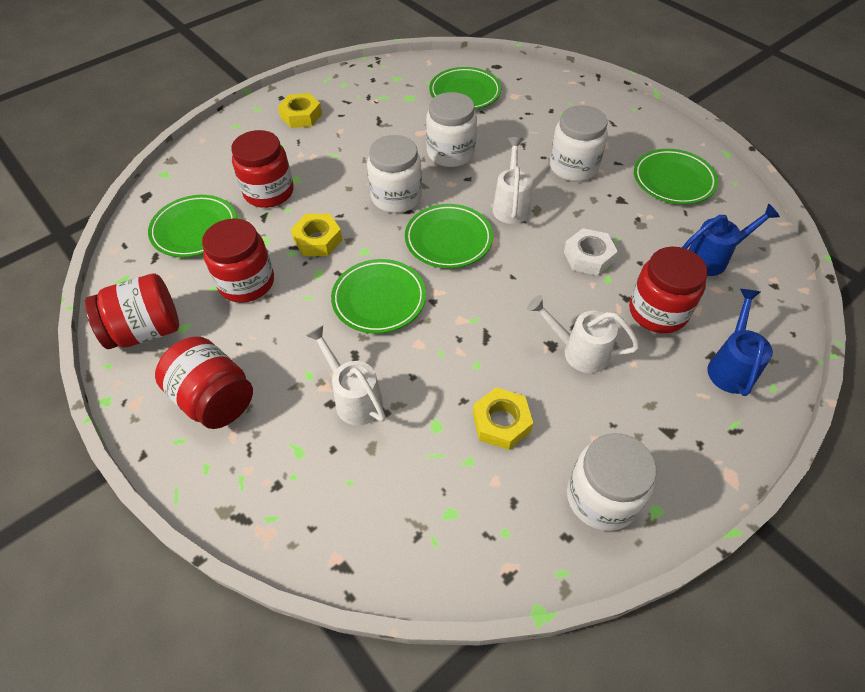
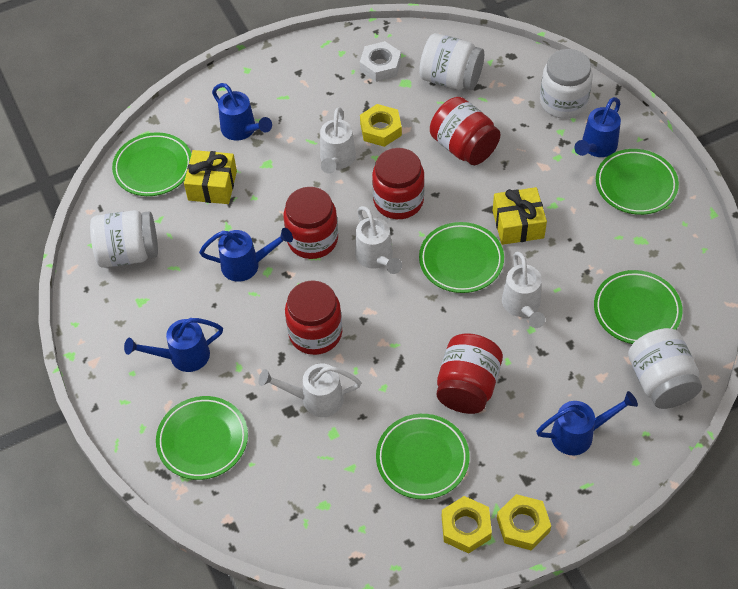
blue watering can: [682,203,780,276] [707,289,773,396] = 2 -> [124,318,223,372] [199,228,293,282] [212,83,272,141] [536,391,638,455] [574,97,621,157] = 5
green plate: [148,195,237,257] [331,259,426,334] [405,204,493,268] [429,67,501,110] [634,149,718,204] = 5 -> [112,132,191,196] [156,396,248,480] [376,414,469,499] [419,222,504,293] [594,270,683,344] [596,149,679,215] = 6
white watering can: [306,325,386,426] [493,137,533,224] [527,295,640,373] = 3 -> [259,363,361,417] [320,107,356,174] [355,206,402,274] [502,251,545,328] = 4
yellow gift: none = 0 -> [184,150,237,204] [493,187,547,245] = 2

